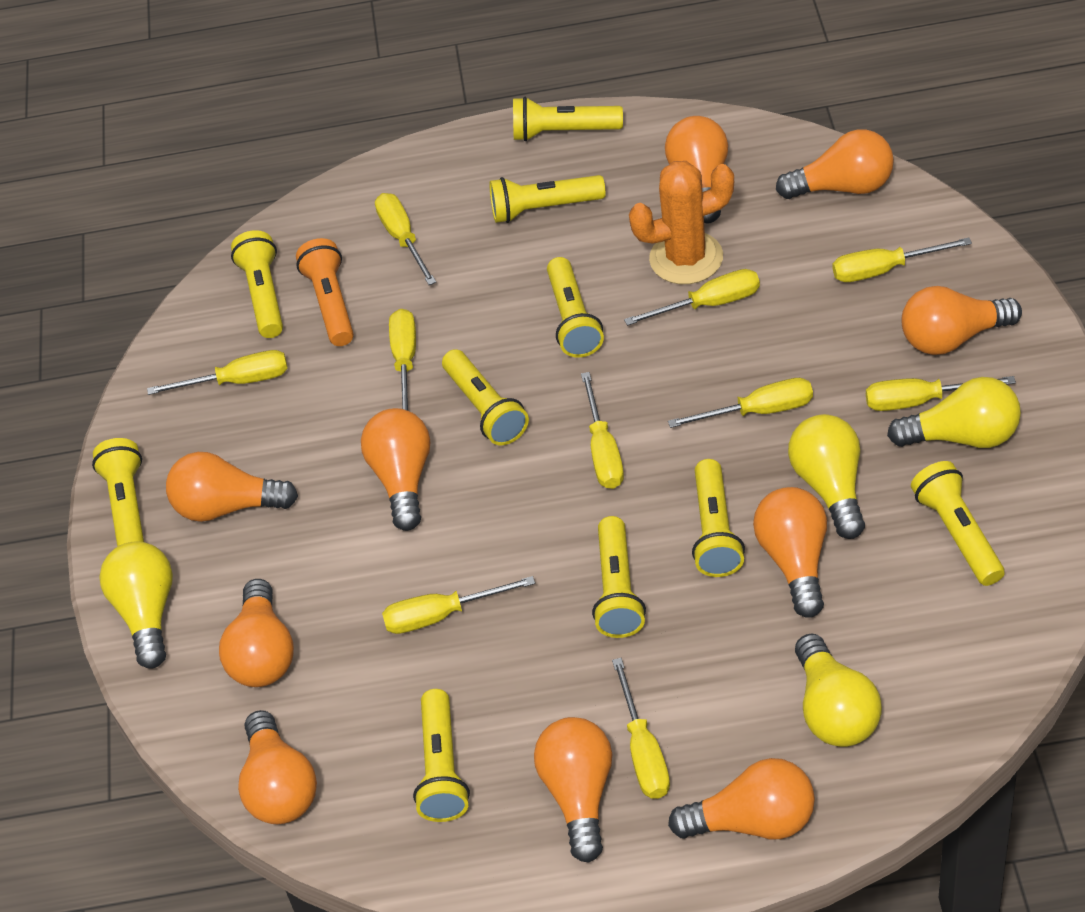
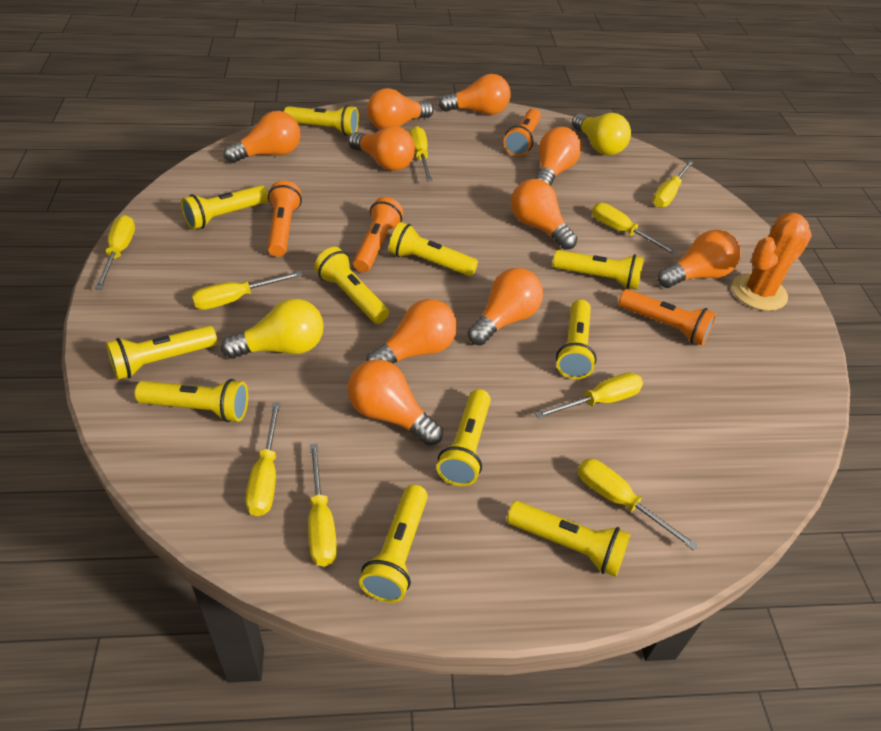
orange flashlight: [296,238,354,346] = 1 -> [268,181,302,257] [353,197,404,272] [504,108,541,156] [618,289,716,346] = 4
yellow flashlight: [92,438,144,546] [231,230,283,338] [413,689,470,822] [442,349,529,445] [489,175,606,223] [513,97,623,141] [547,257,604,358] [592,516,646,638] [692,459,745,577] [911,461,1005,586] = 10 -> [106,326,217,380] [134,379,248,422] [181,185,268,230] [284,105,359,136] [314,247,389,324] [359,485,428,603] [389,222,478,276] [437,389,491,486] [507,501,631,577] [553,250,644,290] [556,300,597,379] = 11
yellow light bulb: [99,541,173,669] [788,414,865,539] [795,634,882,747] [887,377,1021,448] = 4 -> [221,299,324,359] [572,113,631,155] = 2
yellow screwdriver: [147,350,288,395] [375,193,436,285] [382,576,535,634] [389,309,416,411] [581,372,624,489] [612,658,670,799] [624,269,760,326] [668,378,813,428] [833,237,972,282] [866,376,1016,411] = 10 -> [95,215,135,290] [191,271,302,310] [246,402,281,516] [308,443,337,566] [409,126,432,181] [535,373,643,419] [578,459,698,551] [592,203,677,255] [653,160,694,208] = 9

